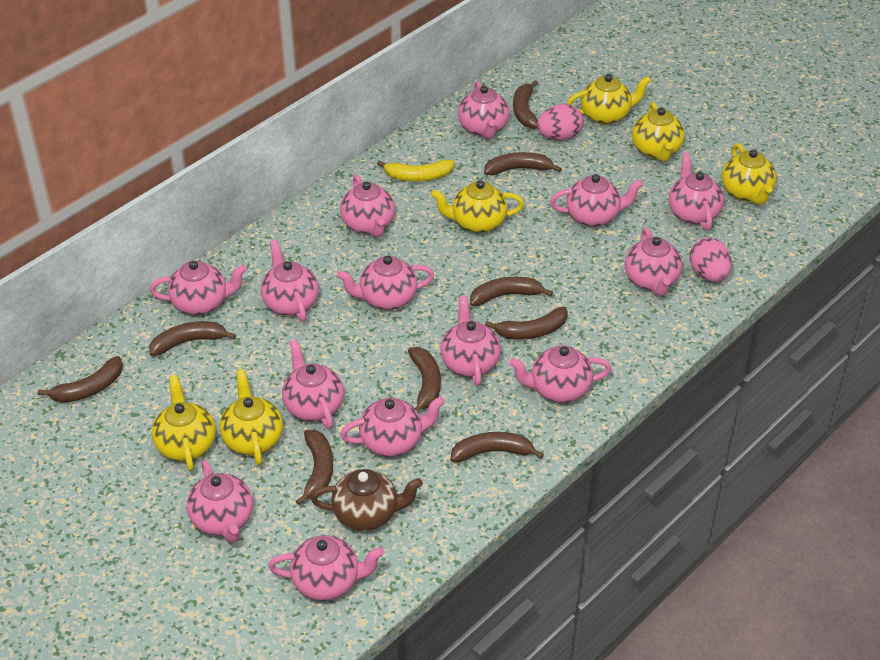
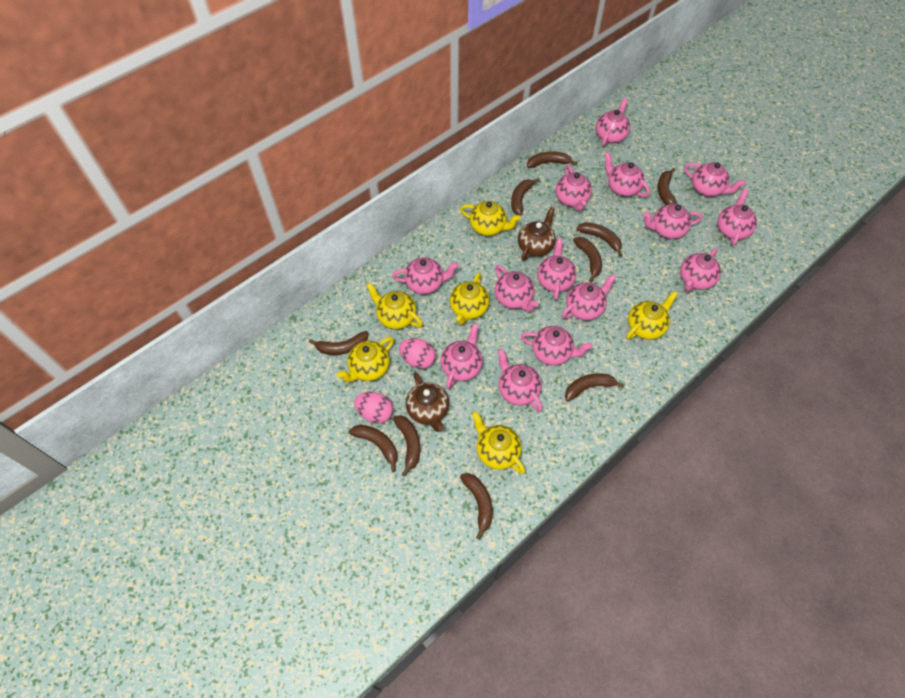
brown banana: [38,356,123,403] [149,321,236,356] [296,430,333,505] [408,347,441,412] [450,432,544,462] [470,277,553,306] [484,152,562,175] [485,306,568,340] [513,80,538,129] = 9 -> [309,331,368,355] [349,425,397,472] [393,415,420,477] [460,473,493,540] [511,178,540,216] [527,151,577,168] [565,373,624,402] [573,237,602,282] [576,222,622,257] [657,168,677,205] = 10
brown teapot: [311,469,423,531] = 1 -> [406,372,449,432] [518,207,556,261] = 2
yellow banana: [377,159,454,182] = 1 -> none = 0

